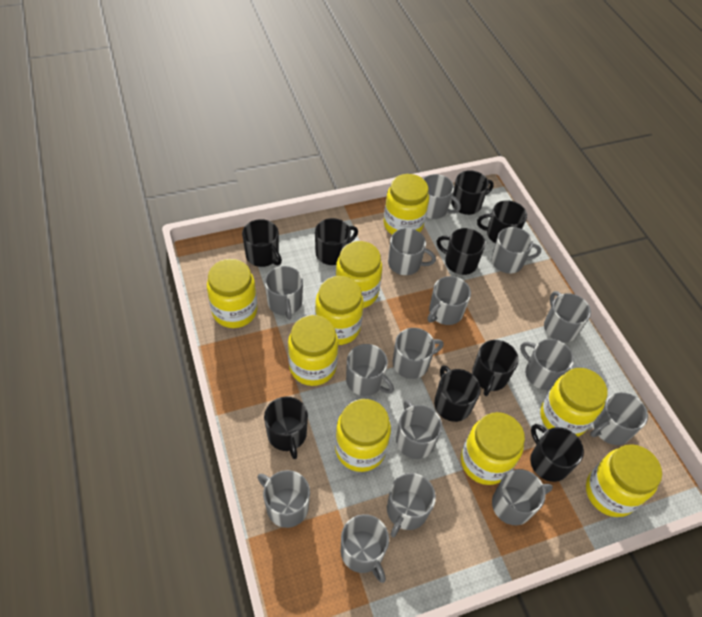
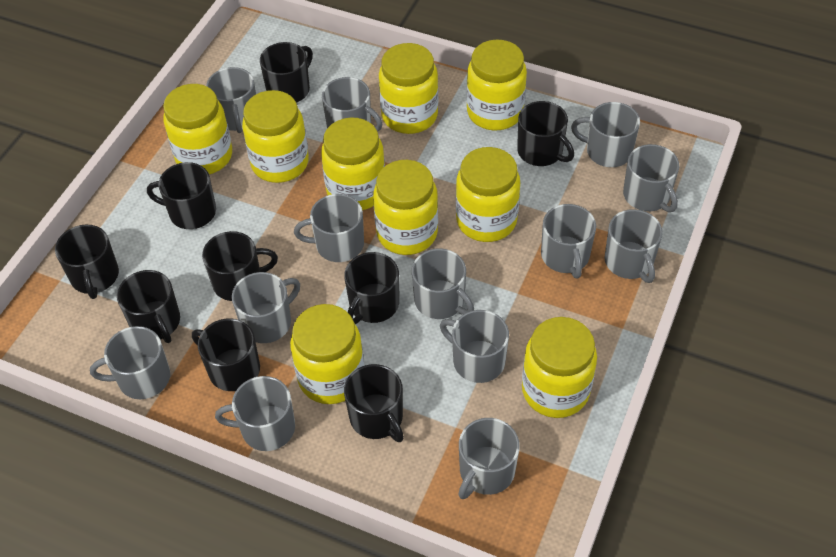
grey mug: [257,470,310,528] [265,266,303,320] [341,514,389,583] [346,344,394,396] [387,473,436,537] [388,228,436,275] [393,328,444,379] [396,400,442,459] [424,174,461,219] [427,276,471,325] [491,227,541,274] [492,469,553,525] [520,339,574,390] [544,291,591,342] [590,392,648,445] = 15 -> [90,326,170,399] [206,67,256,133] [215,376,295,451] [232,272,300,343] [294,194,364,262] [322,77,383,131] [412,248,474,319] [440,310,509,383] [458,418,520,499] [541,204,596,278] [571,102,640,167] [604,209,663,283] [623,144,679,212] = 13

